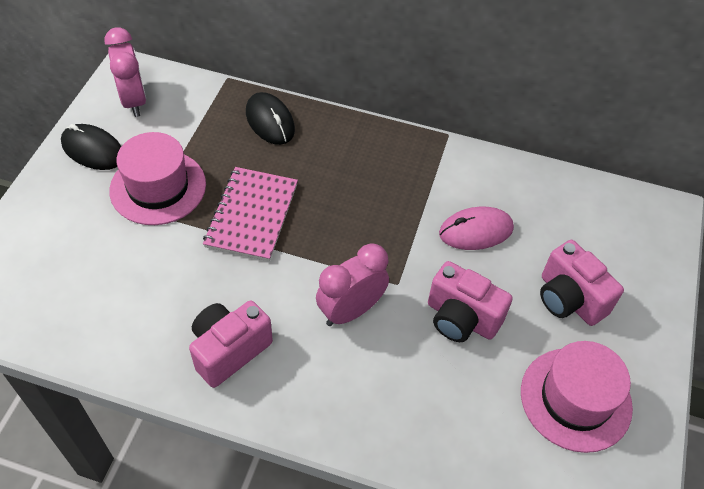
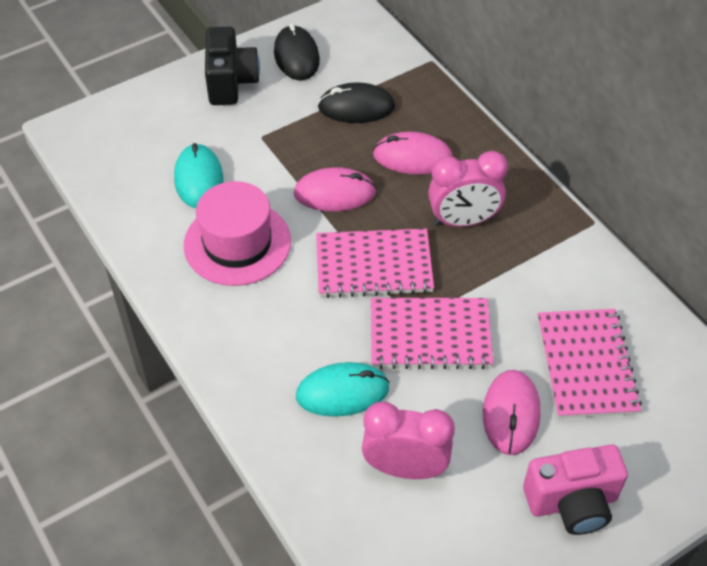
black camera: none = 0 -> [205,27,260,105] = 1
pink camera: [189,300,273,388] [428,261,513,342] [540,240,624,326] = 3 -> [523,444,628,535] = 1
pink hat: [109,132,206,225] [521,341,633,453] = 2 -> [184,181,291,286] = 1
pink mouse: [439,206,514,250] = 1 -> [294,167,376,212] [373,132,453,175] [483,370,541,455] = 3
pink notebook: [203,167,298,261] = 1 -> [316,229,434,298] [371,298,493,369] [538,309,642,418] = 3
turquoise mouse: none = 0 -> [174,143,223,208] [296,362,389,417] = 2

